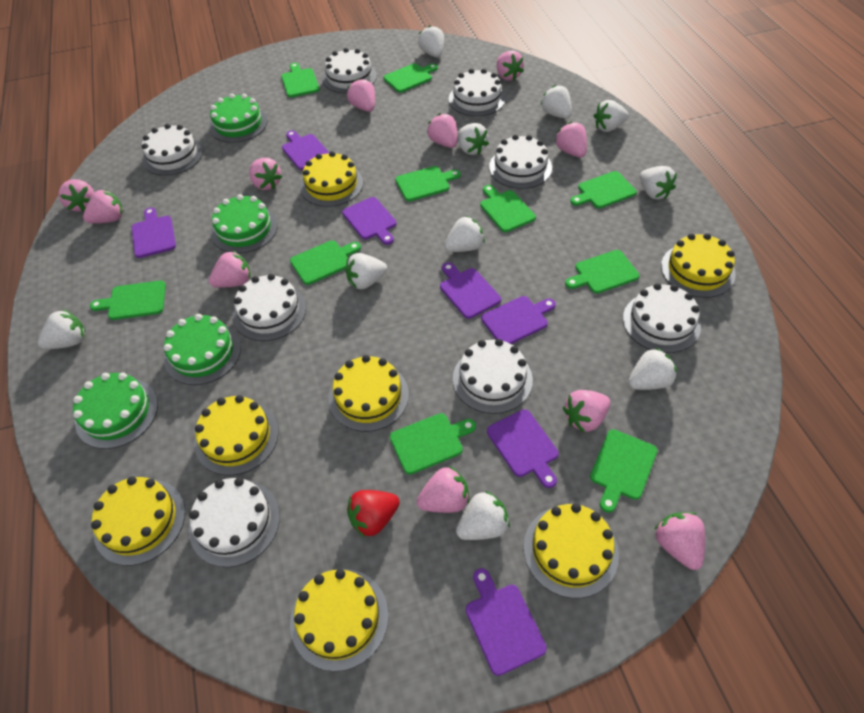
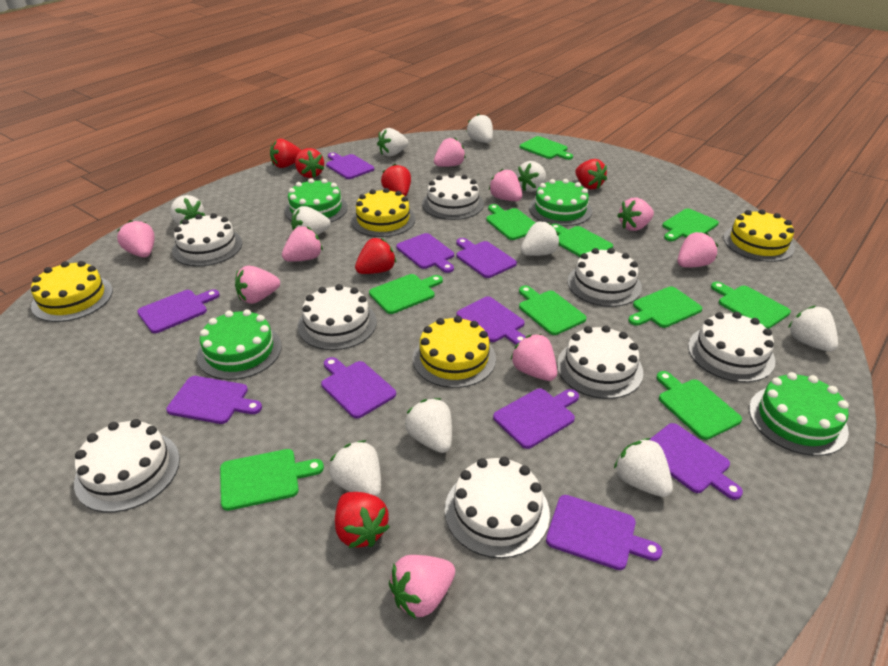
pink strawberry: [59,179,94,212] [83,189,123,223] [209,250,251,288] [249,158,282,190] [347,79,375,112] [417,466,470,513] [427,113,457,148] [497,51,524,81] [555,122,587,157] [563,390,610,433] [654,512,705,570] = 11 -> [117,220,154,258] [235,266,280,304] [282,226,323,262] [389,555,455,619] [434,137,466,167] [489,169,522,201] [510,334,557,381] [617,198,654,231] [678,232,718,267] = 9
purple cutting board: [131,207,176,258] [282,130,329,170] [342,197,397,245] [440,263,501,319] [466,568,547,676] [481,296,556,344] [487,409,559,488] = 7 -> [137,289,220,333] [166,376,262,424] [321,357,396,419] [326,152,374,179] [396,233,454,273] [456,238,517,278] [456,296,526,345] [493,388,579,449] [546,495,662,570] [649,423,743,500] = 10
red strawberry: [347,490,400,538] = 1 -> [270,139,301,168] [295,148,325,178] [335,492,390,548] [355,238,396,274] [381,164,411,196] [575,159,607,190] = 6
yellow cake: [91,476,185,566] [194,395,278,475] [290,569,388,672] [300,151,363,207] [328,355,409,432] [524,503,619,598] [661,233,736,298] = 7 -> [31,261,113,322] [351,188,415,237] [413,316,496,388] [723,209,795,262] = 4

